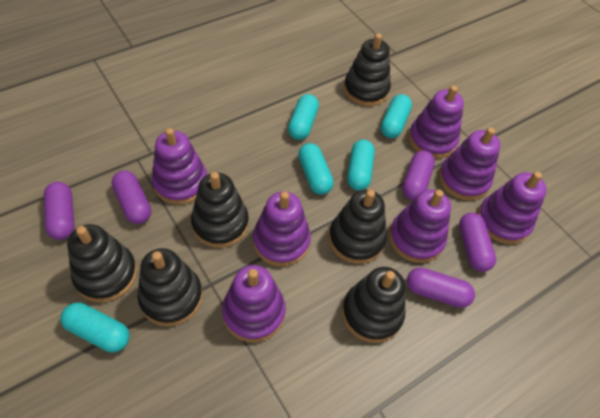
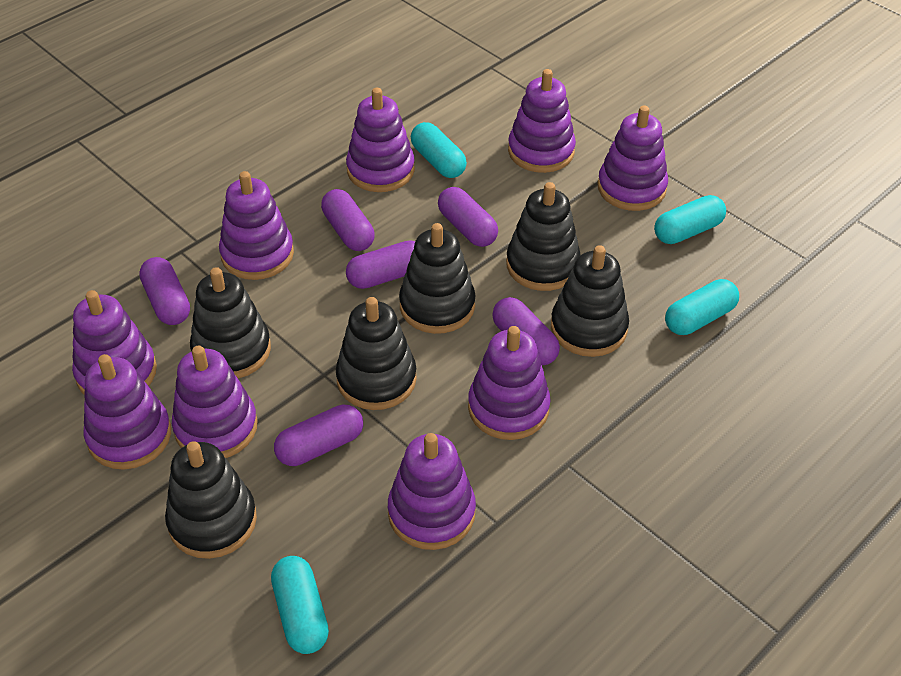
purple capsule: [44,182,75,240] [111,171,151,224] [402,151,435,200] [407,267,475,308] [459,213,496,272] = 5 -> [139,257,190,325] [274,405,363,466] [321,189,375,251] [346,240,415,289] [438,187,498,247] [492,297,560,365] = 6
purple stacking toy: [152,128,207,205] [222,265,286,342] [253,191,311,266] [389,189,451,263] [408,86,464,159] [439,127,501,201] [477,172,547,244] = 7 -> [72,290,157,394] [84,354,171,470] [172,346,257,458] [219,171,294,280] [346,88,415,192] [388,433,476,550] [468,326,550,440] [508,69,576,173] [598,105,668,211] = 9
turquoise capsule: [61,303,130,352] [288,94,319,140] [298,143,334,195] [347,140,375,190] [381,94,412,138] = 5 -> [271,556,329,654] [411,122,467,178] [654,195,726,244] [665,279,739,335] = 4

